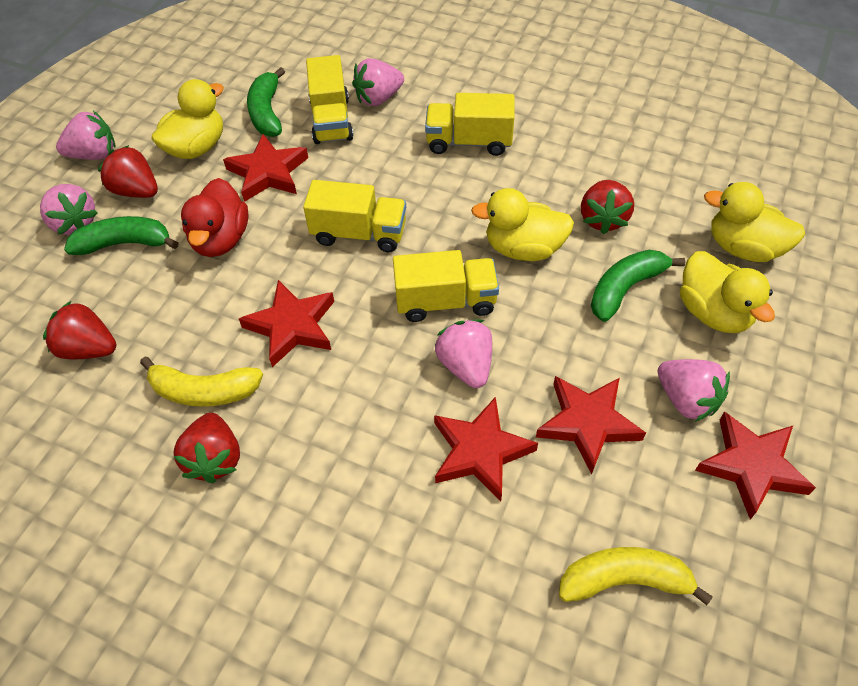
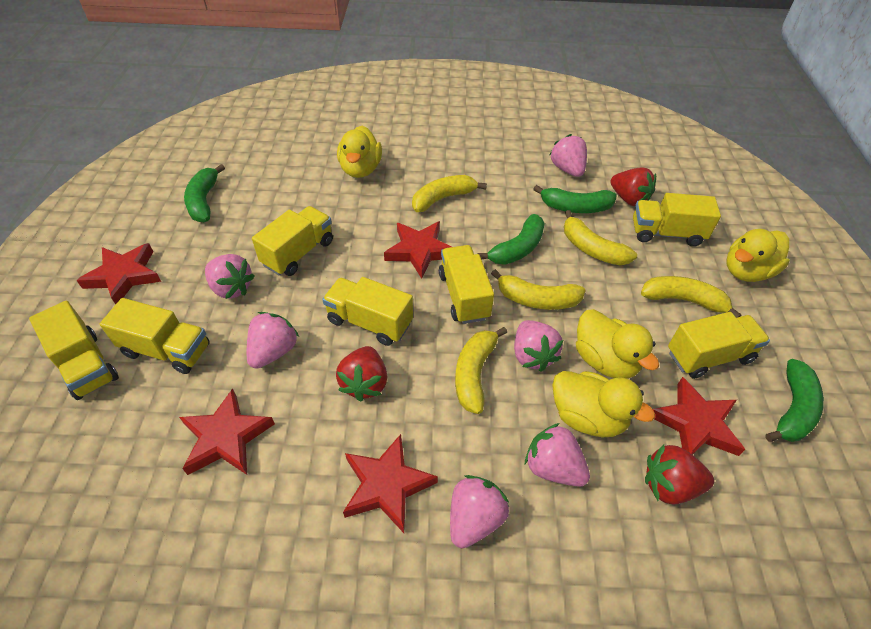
green banana: [64,216,179,255] [247,67,285,137] [591,250,685,322] = 3 -> [184,164,225,222] [477,214,545,265] [534,185,616,213] [765,359,824,442] = 4
pink strawberry: [40,184,98,235] [56,111,115,160] [352,58,404,106] [435,319,492,388] [658,359,730,422] = 5 -> [205,254,255,299] [247,312,299,369] [450,475,509,548] [514,320,563,372] [525,423,590,487] [550,134,587,177] = 6
red duck: [181,178,249,257] = 1 -> none = 0
red strawberry: [43,301,116,359] [98,145,158,198] [173,413,240,483] [581,180,634,234] = 4 -> [336,346,387,402] [610,168,656,206] [645,445,714,505] = 3
yellow banana: [140,357,263,407] [559,547,713,605] = 2 -> [412,175,487,212] [455,327,507,414] [491,269,586,310] [564,210,637,265] [641,276,742,318] = 5
yellow truck: [303,180,406,252] [306,55,354,144] [393,250,499,322] [425,93,515,156] = 4 -> [29,301,119,400] [100,298,210,374] [252,206,333,276] [322,277,413,346] [439,245,494,324] [633,193,721,247] [668,312,770,379] = 7

